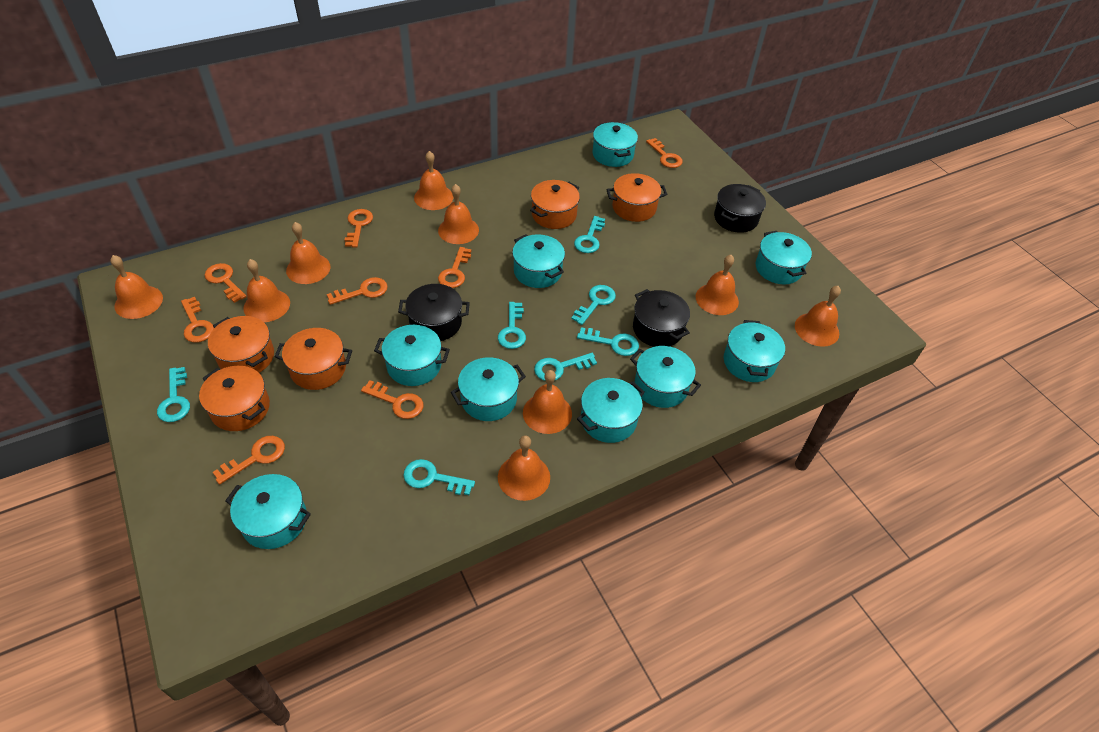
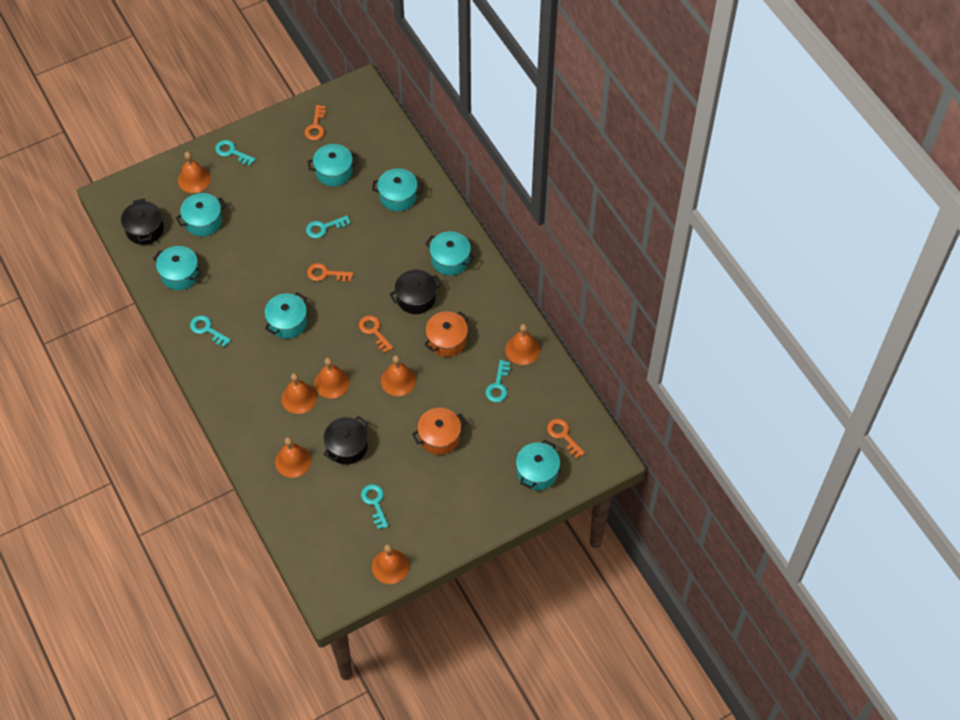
orange bell: [110,255,163,319] [243,259,290,322] [286,222,330,284] [414,151,453,210] [438,184,479,244] [498,436,550,501] [523,370,572,434] [696,255,739,315] [795,286,841,347] = 9 -> [178,151,211,193] [275,437,311,478] [281,373,317,414] [314,357,350,398] [372,544,409,584] [381,355,416,396] [505,324,540,365] = 7
orange key: [181,297,214,342] [204,263,247,303] [213,436,285,485] [327,277,388,305] [345,209,373,248] [361,380,423,419] [438,247,472,288] [646,138,683,168] = 8 -> [305,105,326,140] [307,263,353,282] [359,315,393,353] [547,419,585,459] = 4
orange pot: [199,366,270,431] [208,316,274,373] [275,328,352,390] [530,180,580,229] [606,173,667,222] = 5 -> [412,408,467,455] [424,311,469,357] = 2
turquoise key: [157,367,190,422] [403,459,475,495] [498,302,526,349] [534,353,597,381] [571,285,616,325] [574,216,605,253] [577,327,639,356] = 7 -> [190,315,231,347] [215,140,256,166] [306,215,351,238] [361,484,389,529] [485,360,510,402] = 5
turquoise pot: [225,474,311,549] [374,325,450,386] [451,357,526,421] [512,234,565,288] [577,378,645,443] [593,122,638,167] [630,346,701,408] [724,320,785,382] [756,231,812,284] = 9 -> [153,246,202,290] [176,193,226,236] [264,292,307,339] [308,144,358,186] [372,168,423,211] [425,231,475,275] [516,440,560,490] = 7

